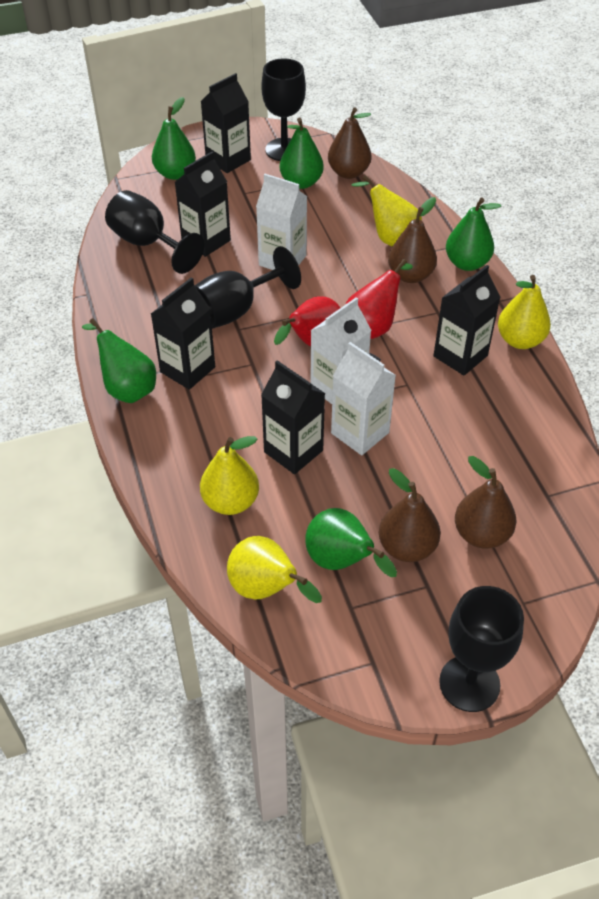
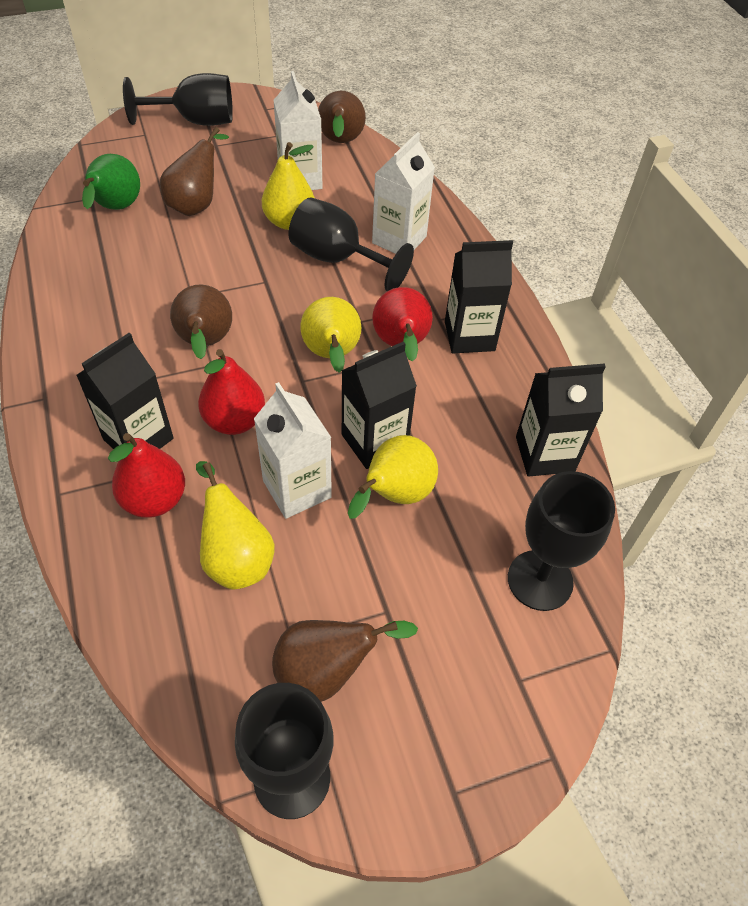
black carton: [151,277,215,390] [174,152,231,257] [201,73,251,173] [261,360,326,474] [433,265,500,376] = 5 -> [76,333,174,449] [341,341,417,469] [445,240,513,354] [516,364,606,477] = 4
green pear: [82,318,156,403] [152,97,196,180] [280,118,324,189] [305,508,397,577] [446,197,501,271] = 5 -> [82,154,140,210] = 1
red pear: [274,296,340,346] [345,259,413,339] = 2 -> [108,433,185,518] [198,349,265,435] [372,287,433,362] = 3

